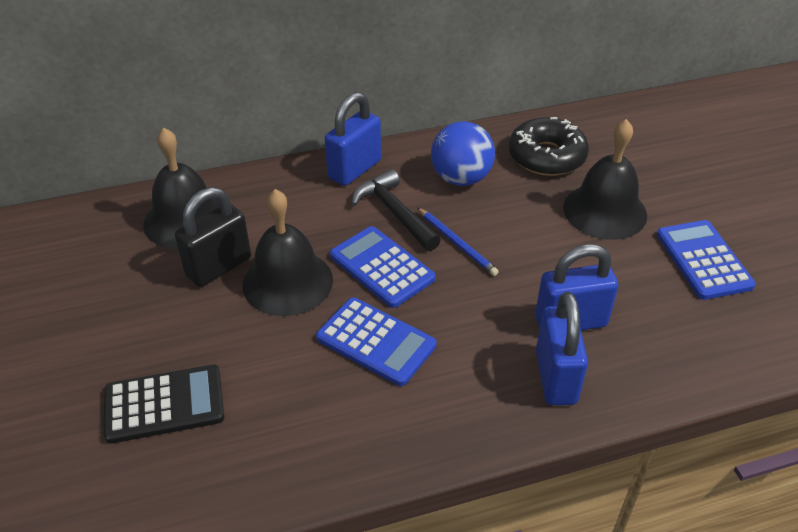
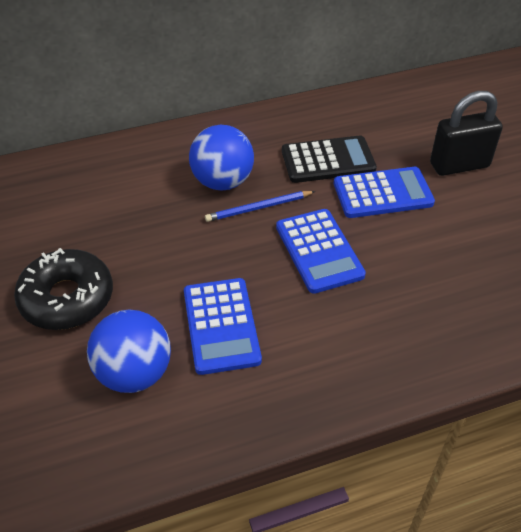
black bell: [144,128,220,249] [243,189,333,316] [563,119,647,240] = 3 -> none = 0
black hammer: [352,169,441,251] = 1 -> none = 0
blue ball: [431,121,495,186] = 1 -> [87,310,171,393] [189,125,254,190] = 2
blue padlock: [325,92,381,186] [535,244,618,330] [536,292,588,405] = 3 -> none = 0

